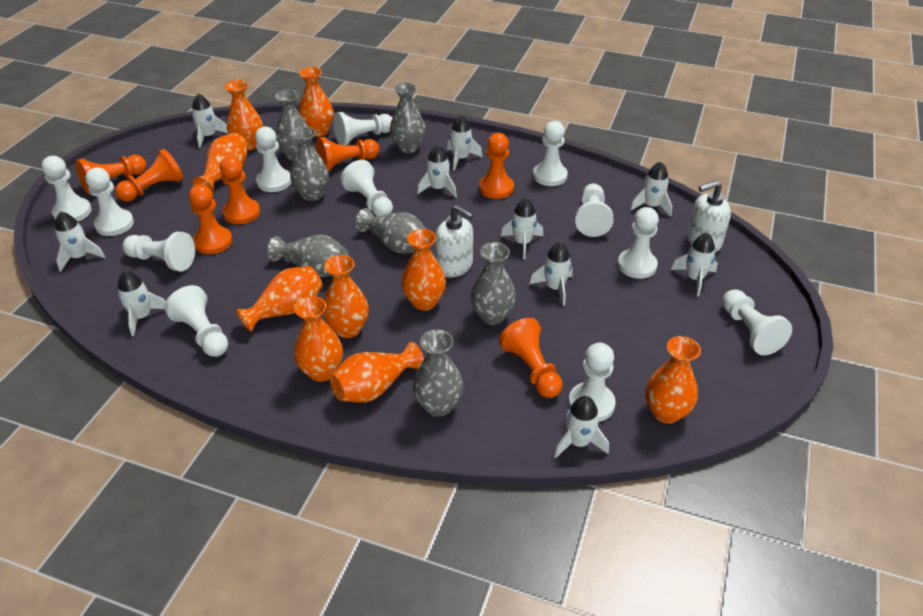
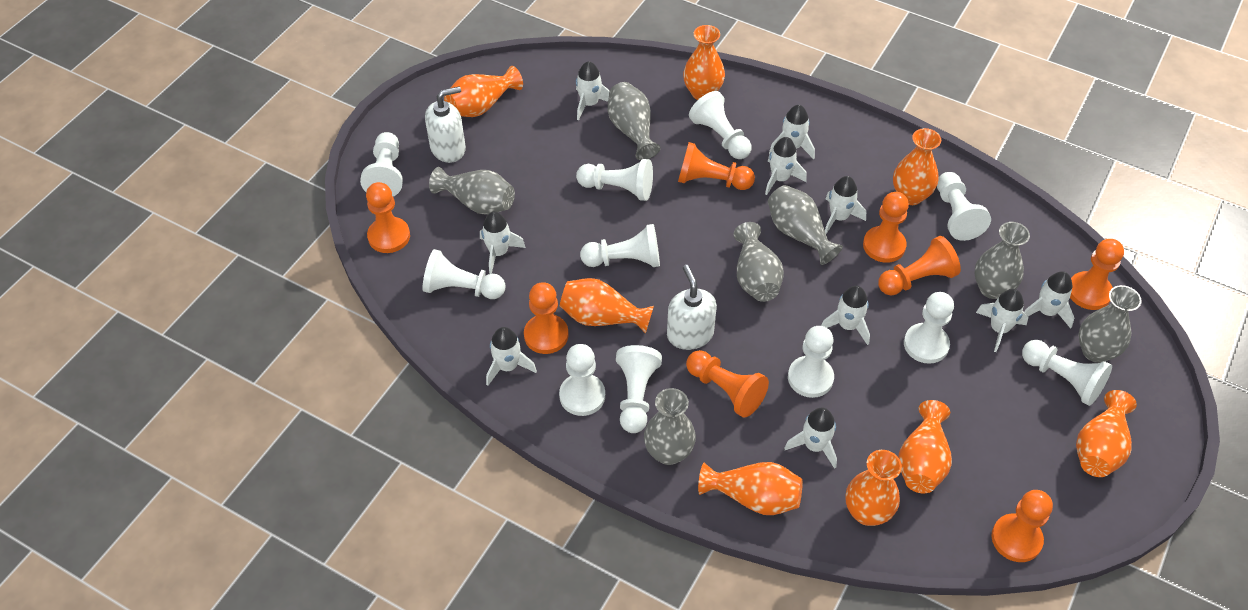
orange pawn: [76,155,147,194] [115,149,184,202] [189,184,232,254] [220,156,260,224] [316,137,380,172] [479,133,514,199] [499,318,563,398] = 7 -> [366,182,410,253] [524,282,569,354] [678,142,755,190] [686,350,769,418] [863,192,909,263] [878,236,961,296] [991,490,1053,562] [1070,239,1124,310] = 8
orange vase: [193,133,247,193] [225,80,263,150] [235,266,323,333] [294,296,343,382] [299,67,334,137] [323,255,369,338] [330,342,424,402] [401,229,446,311] [645,336,701,424] = 9 -> [444,66,523,117] [560,278,654,334] [683,25,725,100] [698,462,803,515] [845,450,902,526] [893,128,941,205] [899,400,952,493] [1076,390,1137,477] = 8
white pawn: [41,156,92,222] [85,167,134,236] [122,232,195,271] [164,285,228,357] [255,127,291,192] [333,112,392,145] [340,160,393,217] [533,121,568,186] [568,343,616,422] [575,183,614,237] [618,207,659,279] [722,289,792,355] = 12 -> [360,132,403,197] [422,249,506,299] [559,344,605,416] [576,159,653,201] [580,224,660,267] [616,345,662,433] [689,91,751,159] [788,326,834,398] [904,292,954,364] [937,172,991,241] [1022,340,1112,406] = 11

